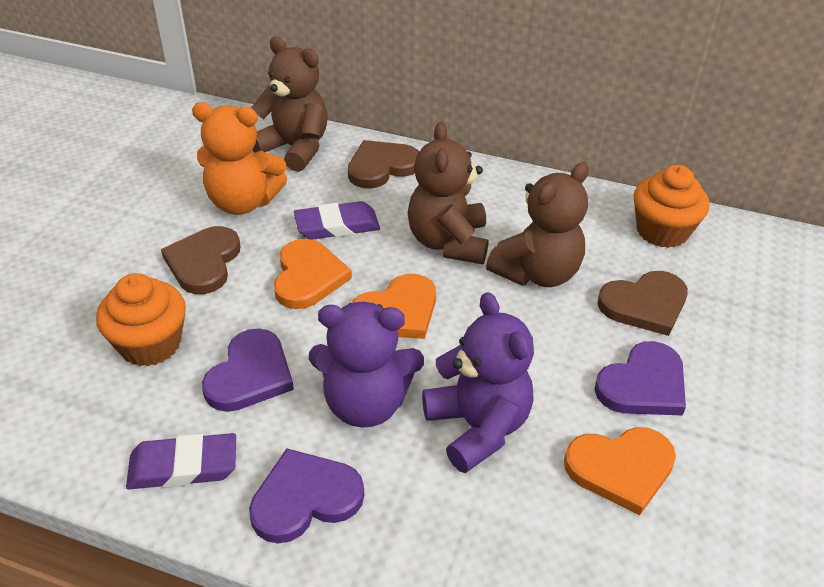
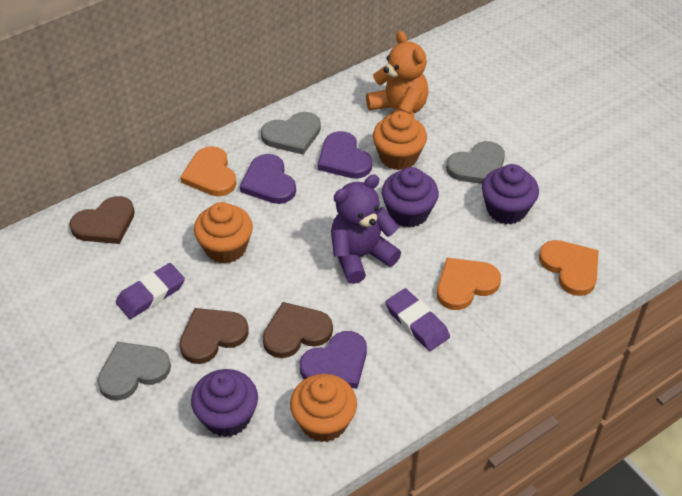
brown teddy bear: [251,37,328,172] [408,122,488,264] [486,162,589,287] = 3 -> none = 0
grey heart: none = 0 -> [97,342,171,401] [261,112,321,155] [446,141,505,184] = 3
orange cupcake: [96,273,186,367] [633,165,709,248] = 2 -> [194,202,253,264] [290,374,357,442] [373,111,427,170] = 3
purple cupcake: none = 0 -> [191,369,258,437] [382,167,439,228] [482,164,539,224] = 3
purple teddy bear: [309,302,424,427] [422,292,534,473] = 2 -> [331,175,401,284] = 1

